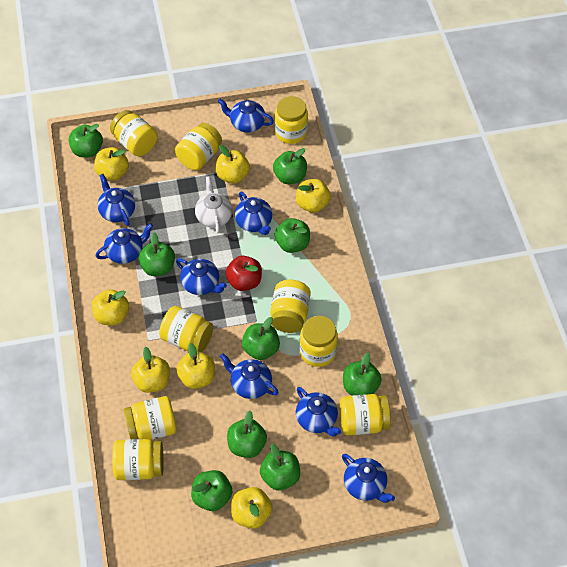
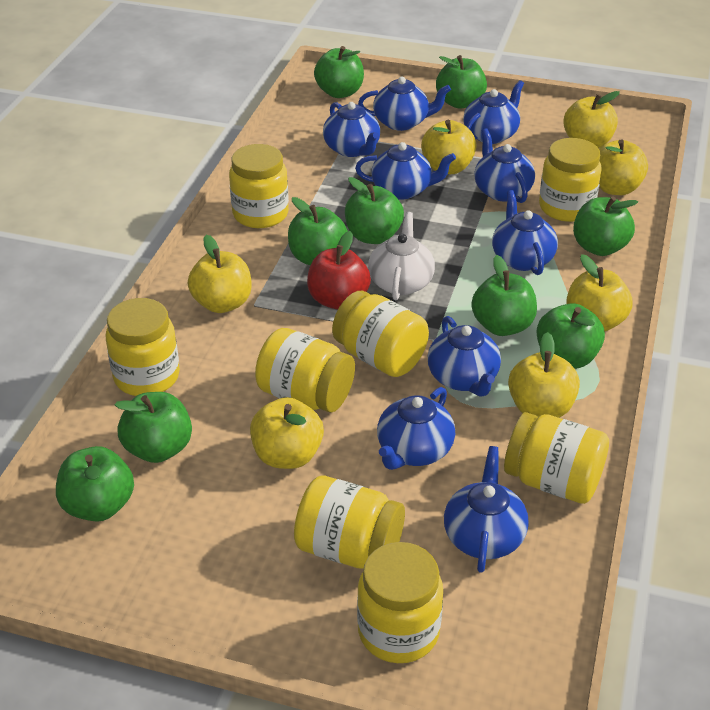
blue teapot: [96,223,153,264] [97,174,135,226] [176,258,227,295] [218,99,274,132] [220,353,279,399] [235,191,272,235] [296,387,341,436] [342,454,395,503] = 8 -> [323,102,380,157] [355,142,456,200] [358,77,451,131] [377,387,455,470] [428,316,501,397] [444,446,529,573] [463,80,524,144] [474,128,535,203] [492,190,558,275] = 9
yellow jar: [110,110,157,156] [112,439,164,480] [124,396,177,440] [159,306,213,352] [175,123,222,170] [271,280,311,333] [275,96,308,144] [299,316,338,367] [340,394,391,435] = 9 -> [106,298,180,396] [229,144,289,228] [255,328,355,413] [294,476,405,569] [332,291,429,377] [357,542,443,663] [504,412,609,504] [539,138,602,222] = 8

